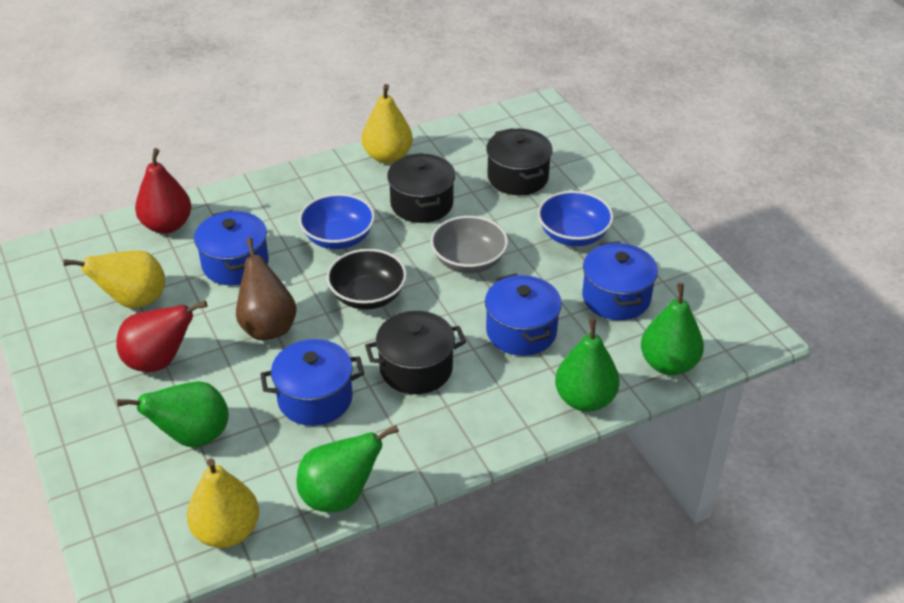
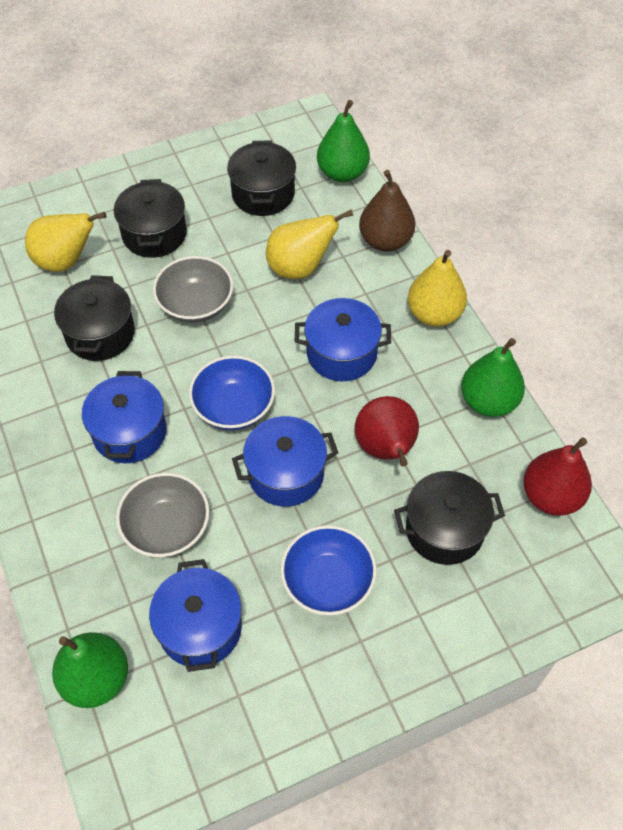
black bowl: [327,249,407,310] = 1 -> none = 0
black pot: [365,311,466,394] [387,153,455,223] [486,128,553,195] = 3 -> [54,275,135,361] [114,179,187,258] [227,141,296,216] [394,471,505,565] = 4
green pear: [117,381,229,447] [296,425,399,512] [555,318,620,412] [641,283,704,375] = 4 -> [52,632,128,708] [317,100,370,182] [461,338,525,417] = 3
grey bowl: [431,216,508,273] = 1 -> [116,473,209,557] [153,256,233,323] = 2

